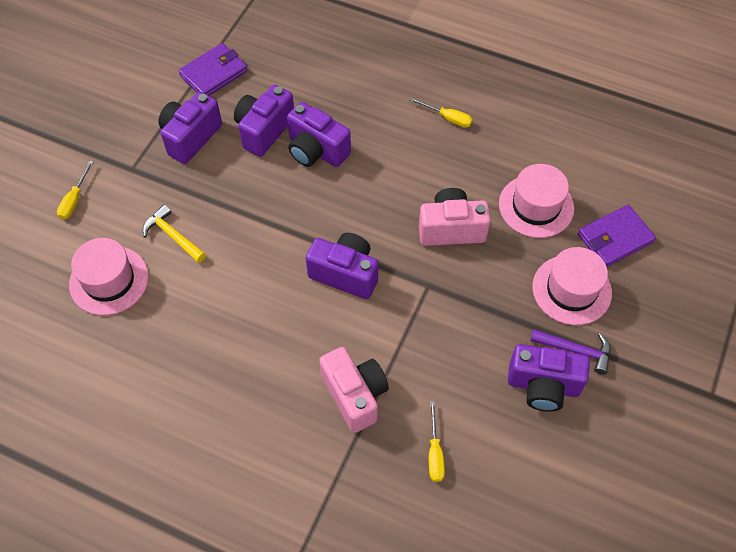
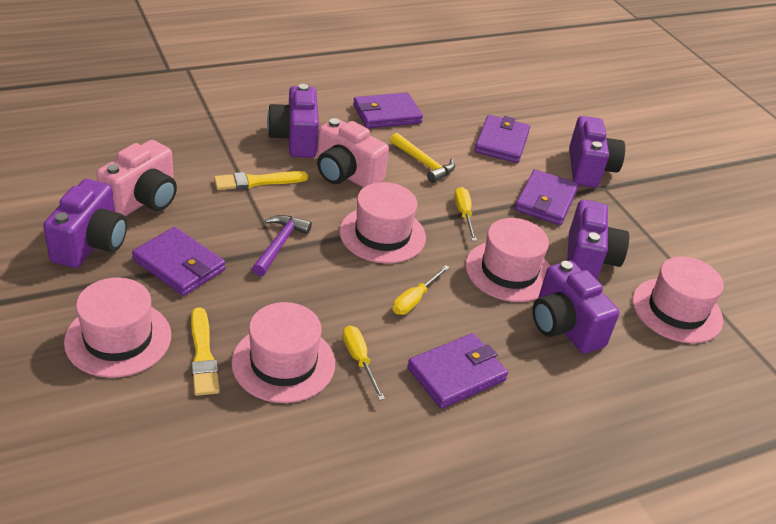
pink hat: [69,238,149,315] [499,164,574,238] [532,247,612,325] = 3 -> [64,277,171,378] [231,302,335,403] [339,182,426,264] [465,218,550,302] [632,256,724,343] = 5
purple wallet: [178,43,247,96] [578,205,656,267] = 2 -> [132,227,226,296] [353,92,423,129] [407,333,508,409] [475,115,530,163] [515,169,579,225] = 5
yellow brush: none = 0 -> [191,307,220,396] [214,171,308,190] = 2

